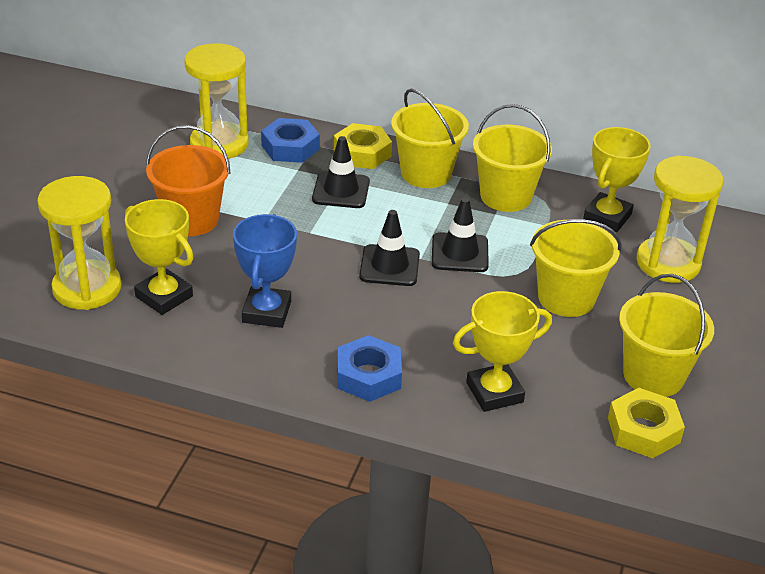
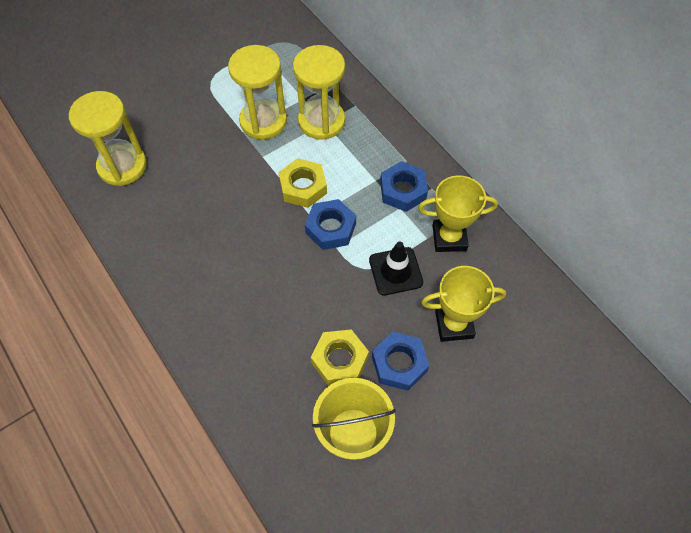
black traffic cone: [312,136,370,208] [359,210,420,286] [432,197,489,272] = 3 -> [369,241,423,296] = 1
blue nut: [261,118,320,163] [337,335,402,402] = 2 -> [305,199,356,250] [372,331,429,391] [380,161,428,212] = 3
blue trophy: [233,214,297,328] = 1 -> none = 0
orange bucket: [146,125,231,236] = 1 -> none = 0
yellow bucket: [391,89,469,188] [473,104,552,212] [530,219,622,317] [619,274,714,397] = 4 -> [312,378,396,460] = 1
yellow trophy: [125,199,194,315] [453,291,552,412] [583,127,651,232] = 3 -> [418,175,498,252] [421,266,506,342] = 2

